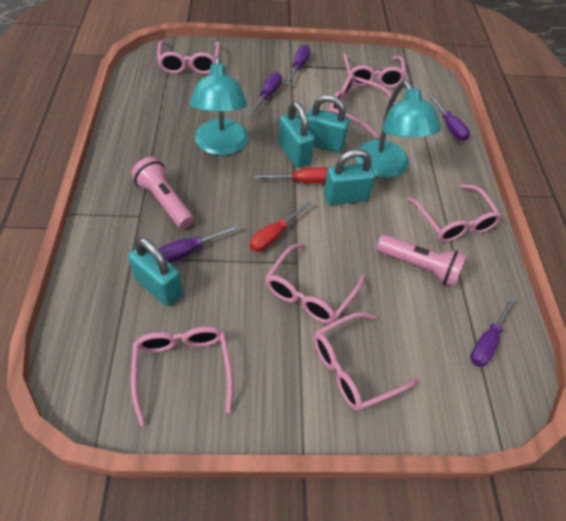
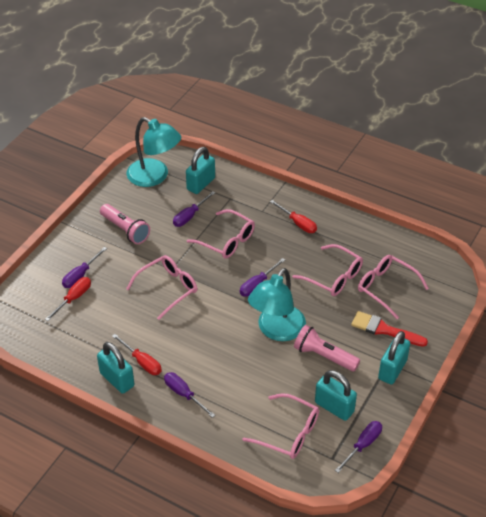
pink glasses: [131,326,233,426] [157,41,220,74] [265,243,365,324] [314,312,420,411] [329,74,396,138] [343,53,406,88] [407,184,502,242] = 7 -> [126,255,197,320] [187,209,255,259] [243,393,319,459] [292,244,363,296] [358,255,429,319] = 5
red brush: none = 0 -> [351,311,428,347] = 1
red screwdriver: [250,201,312,252] [254,167,328,184] = 2 -> [45,277,91,321] [112,334,162,375] [270,200,317,233] = 3

